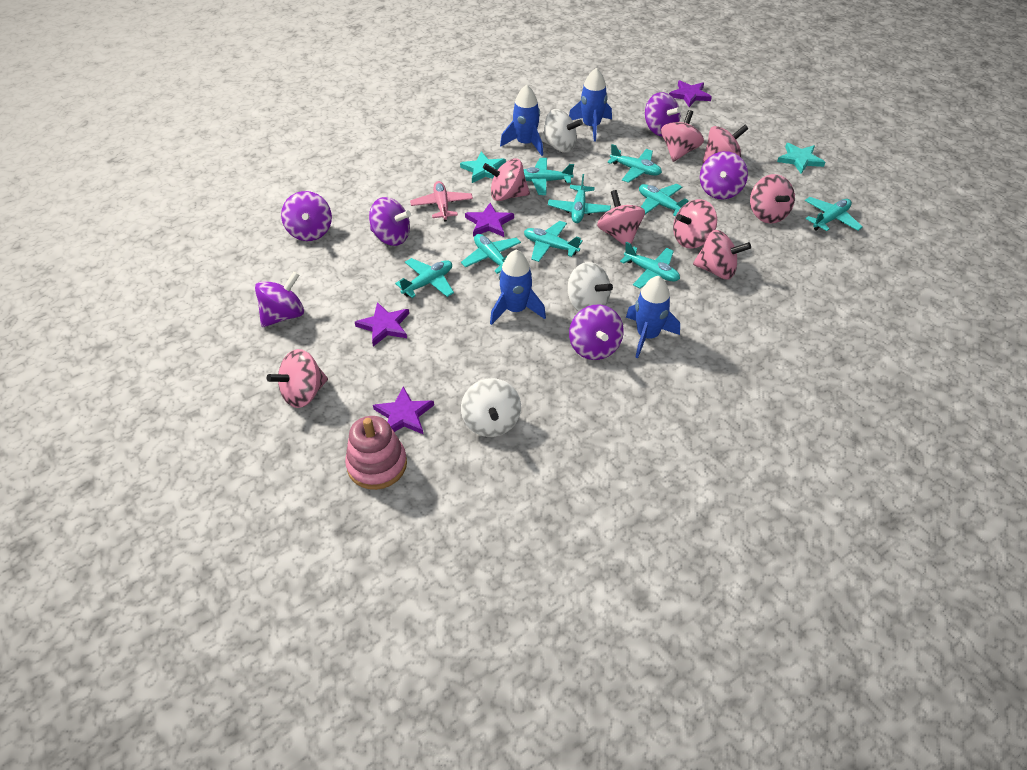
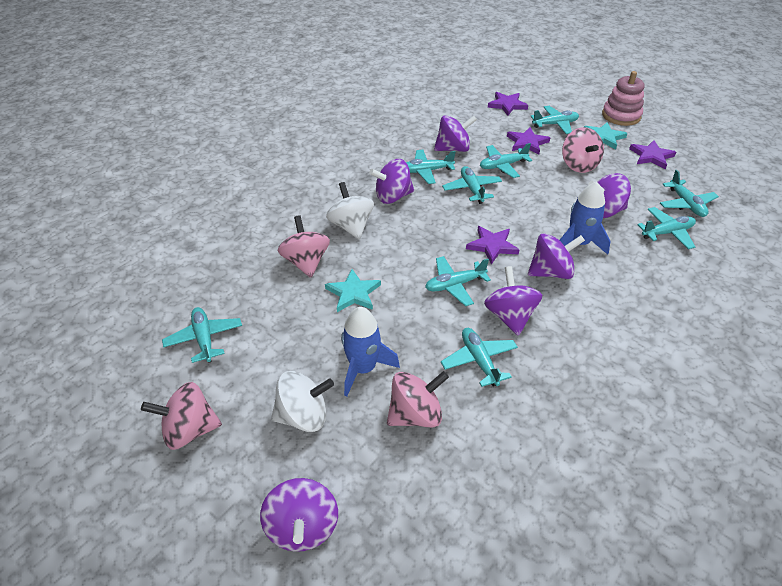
blue rocket: [490,250,546,325] [500,84,543,156] [569,68,612,142] [626,276,680,358] = 4 -> [341,307,400,397] [560,182,611,255] = 2
pink plane: [410,181,473,222] = 1 -> none = 0
pink spinning top: [267,349,328,408] [483,158,530,201] [597,190,645,246] [661,110,704,162] [673,199,717,249] [693,230,751,279] [703,125,749,164] [750,174,795,223] = 8 -> [141,382,222,450] [278,215,330,278] [387,371,449,427] [562,127,604,173] = 4
white spinning top: [461,378,521,437] [541,109,583,152] [568,262,613,312] = 3 -> [271,371,334,432] [326,182,374,240] = 2

